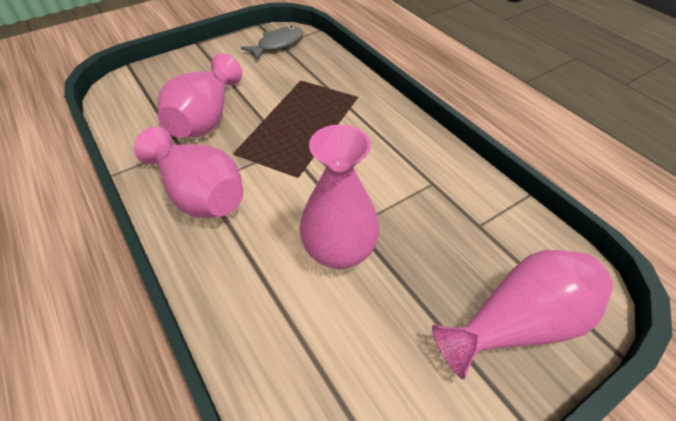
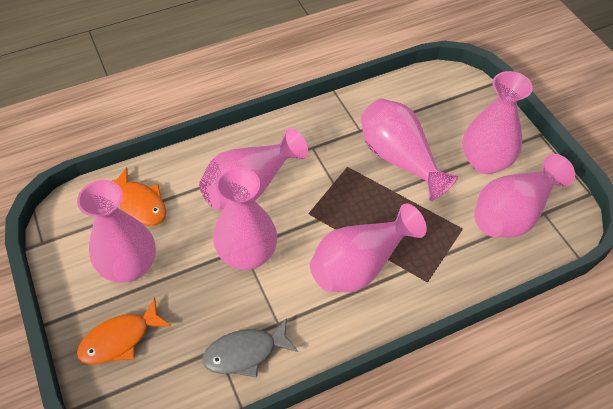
orange fish: none = 0 -> [77,298,171,364] [112,167,166,226] = 2
pink vase: [134,127,243,218] [157,53,242,138] [300,124,379,269] [432,250,613,379] = 4 -> [77,180,156,283] [199,128,308,209] [213,167,277,270] [310,203,427,292] [361,99,458,201] [462,71,533,174] [474,154,575,238] = 7

